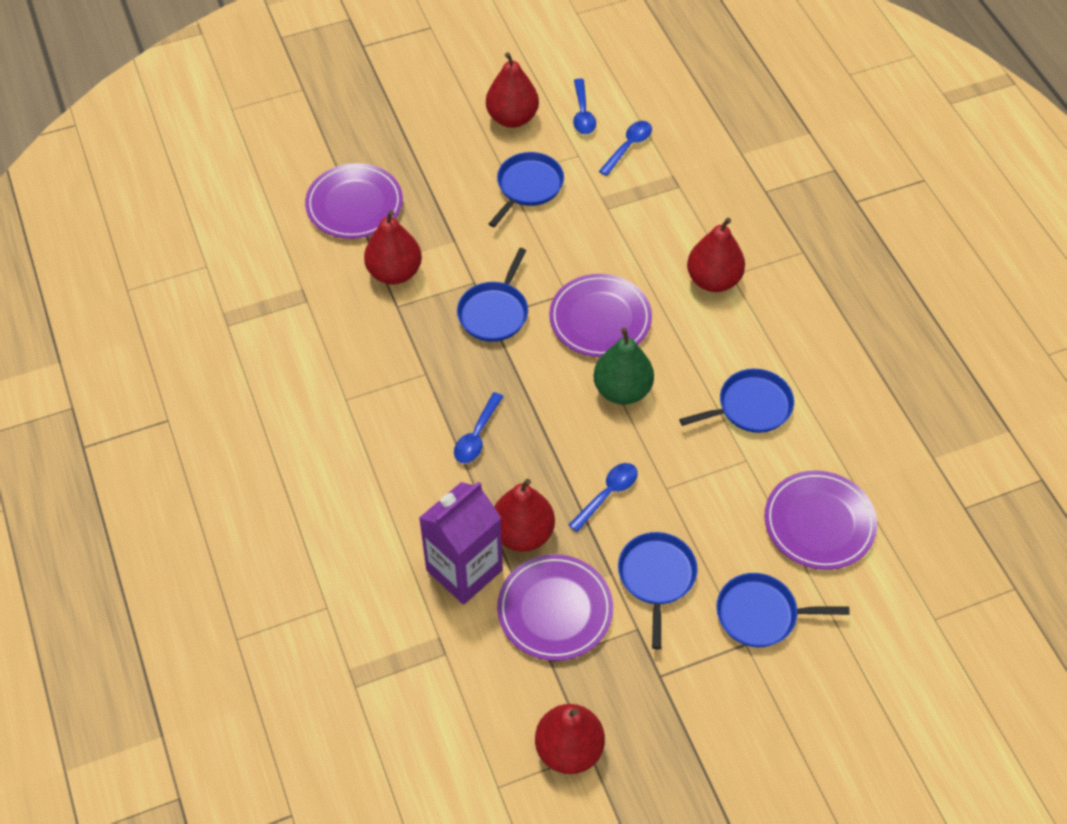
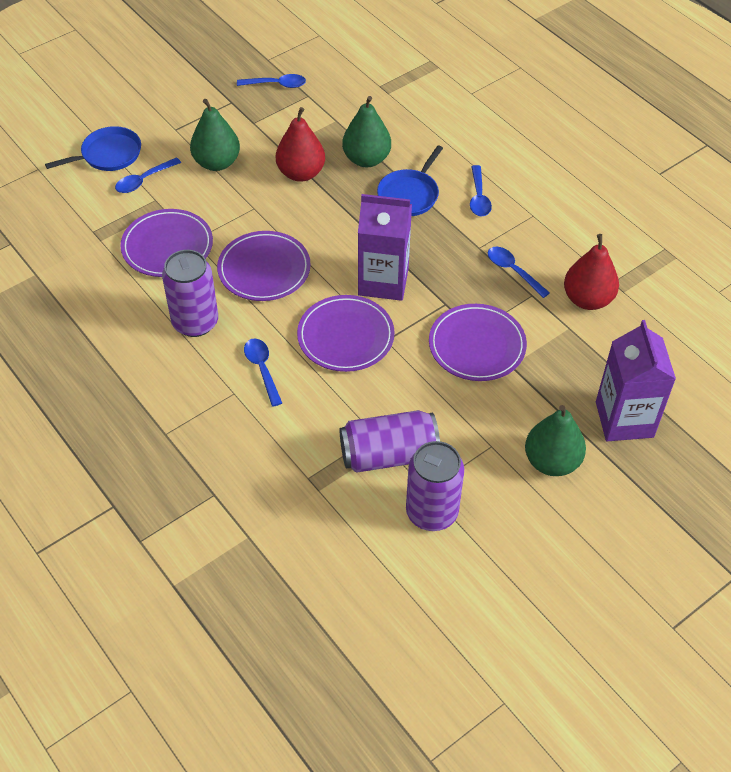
blue pan: [457,248,528,342] [489,152,564,227] [618,532,698,649] [679,369,794,433] [716,573,850,647] = 5 -> [45,126,141,171] [377,145,443,216] = 2
blue spoon: [454,392,504,463] [569,463,638,532] [573,79,596,134] [599,121,652,176] = 4 -> [115,157,181,193] [237,74,306,88] [244,339,282,407] [470,165,492,216] [488,247,550,298] = 5
green pear: [594,328,654,405] = 1 -> [190,99,240,171] [342,96,391,167] [525,405,586,476] = 3
purple can: none = 0 -> [162,250,218,337] [340,410,440,473] [406,441,464,531] = 3
purple carton: [419,482,503,605] = 1 -> [358,194,412,301] [596,320,676,441] = 2
red pear: [364,210,422,284] [486,52,539,128] [494,479,555,552] [535,704,605,774] [687,218,745,292] = 5 -> [276,107,325,182] [564,234,619,310] = 2

